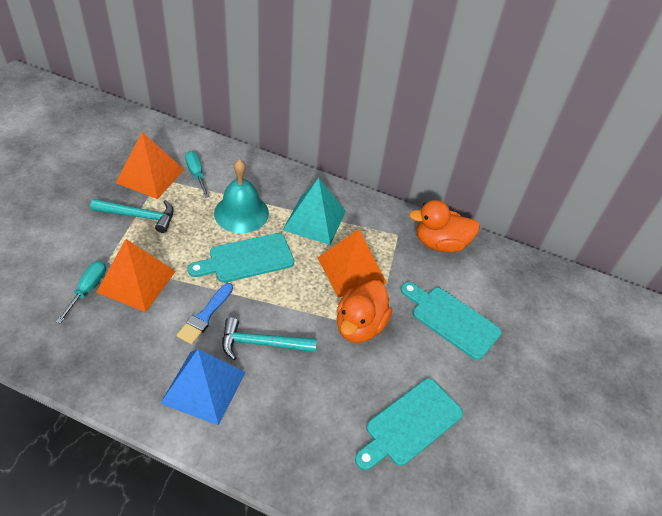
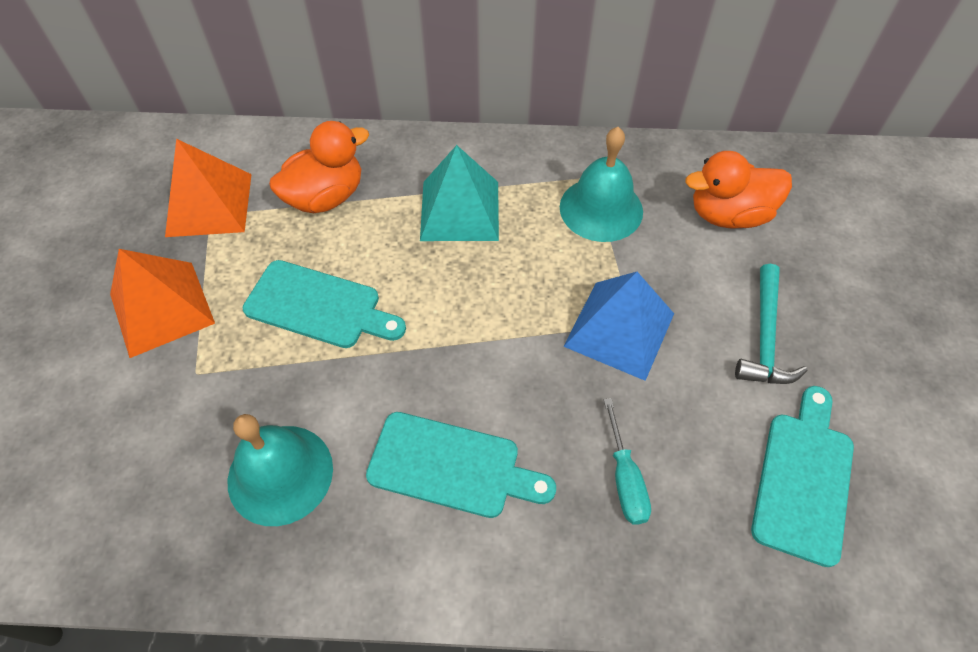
blue brush: [176,283,233,345] = 1 -> none = 0
orange pyramid: [96,239,176,312] [116,132,184,199] [318,229,387,298] = 3 -> [110,249,215,358] [165,139,252,237] = 2
turquoise bell: [214,159,269,233] = 1 -> [228,414,333,526] [560,127,643,242] = 2
turquoise hammer: [90,199,174,233] [222,317,317,360] = 2 -> [735,264,807,384] = 1
turquoise screwdriver: [56,261,106,324] [185,151,209,198] = 2 -> [604,398,651,525] = 1

